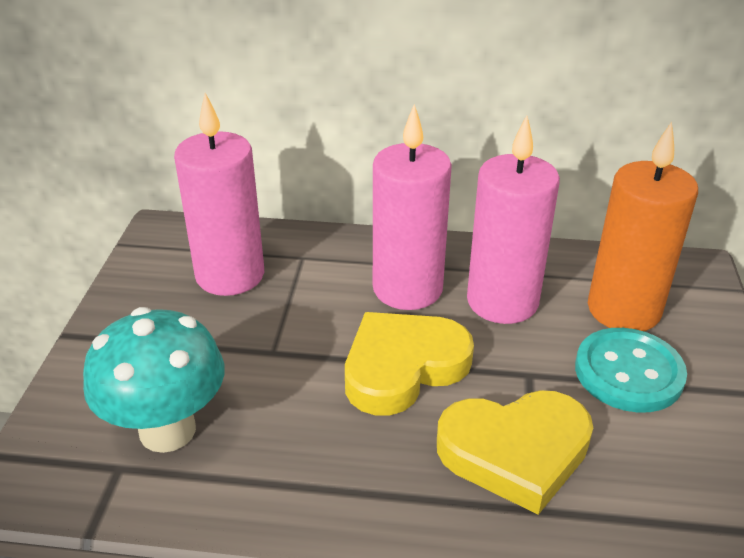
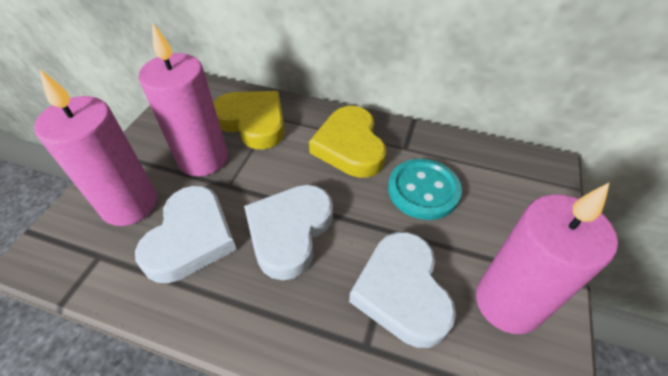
orange candle: [588,122,698,331] = 1 -> none = 0
turquoise mushroom: [83,307,224,453] = 1 -> none = 0
white heart: none = 0 -> [135,186,237,283] [244,185,333,280] [349,232,456,348] = 3

